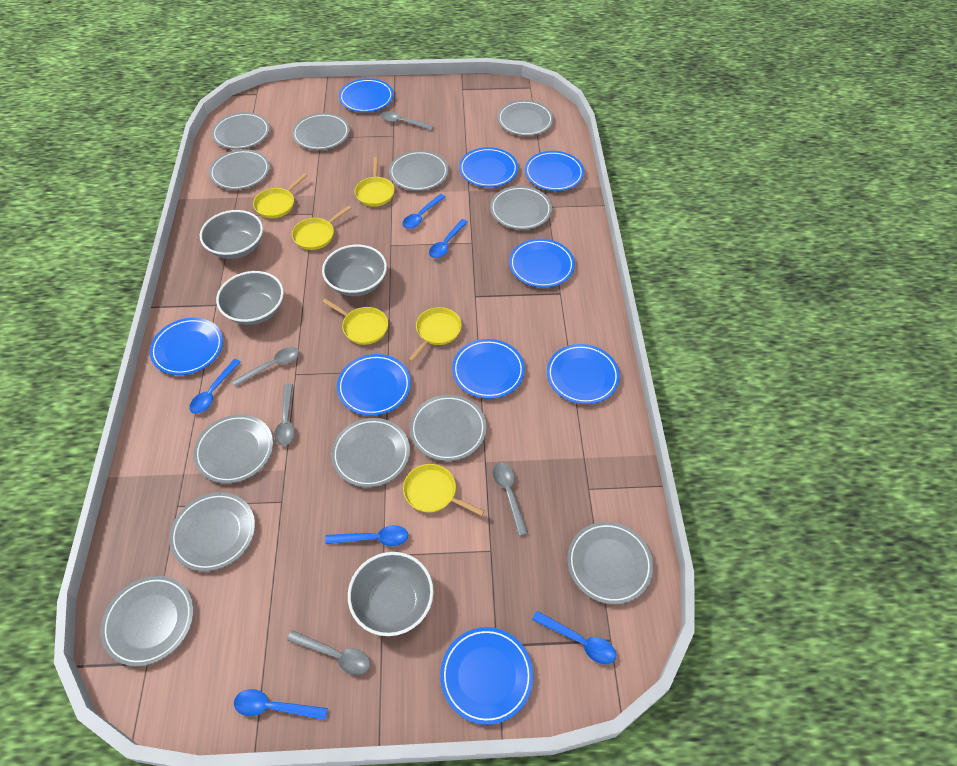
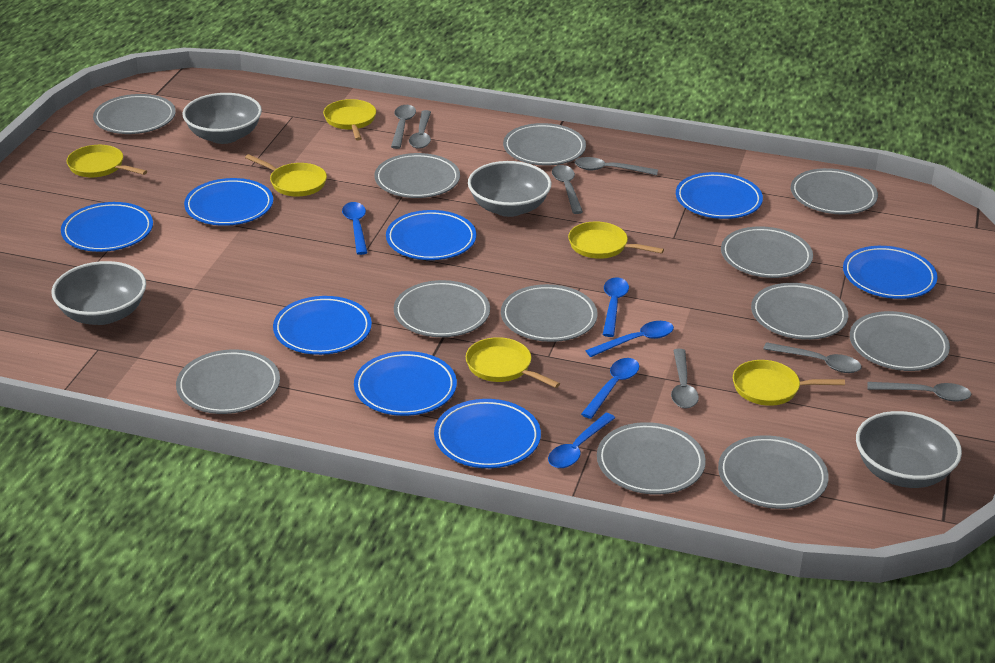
blue plate: [150,318,223,375] [337,354,411,416] [339,78,394,112] [440,627,533,725] [452,339,525,399] [459,147,518,187] [509,239,575,288] [525,151,584,191] [547,344,620,404] = 9 -> [61,202,153,252] [184,178,273,226] [273,296,372,355] [354,351,457,416] [386,210,476,260] [434,399,541,468] [676,172,763,219] [843,246,938,299] = 8
blue spoon: [190,359,241,414] [234,689,328,720] [325,525,408,546] [402,194,445,229] [429,219,468,258] [532,611,616,664] = 6 -> [342,202,368,255] [548,413,615,468] [581,358,639,419] [585,321,674,357] [603,278,629,337] = 5
grey spoon: [232,347,299,387] [274,383,295,446] [287,630,370,675] [381,111,434,130] [493,462,528,536] = 5 -> [391,105,416,149] [409,110,431,149] [552,165,583,214] [575,157,658,175] [671,349,699,409] [763,342,862,373] [868,382,971,402] = 7

